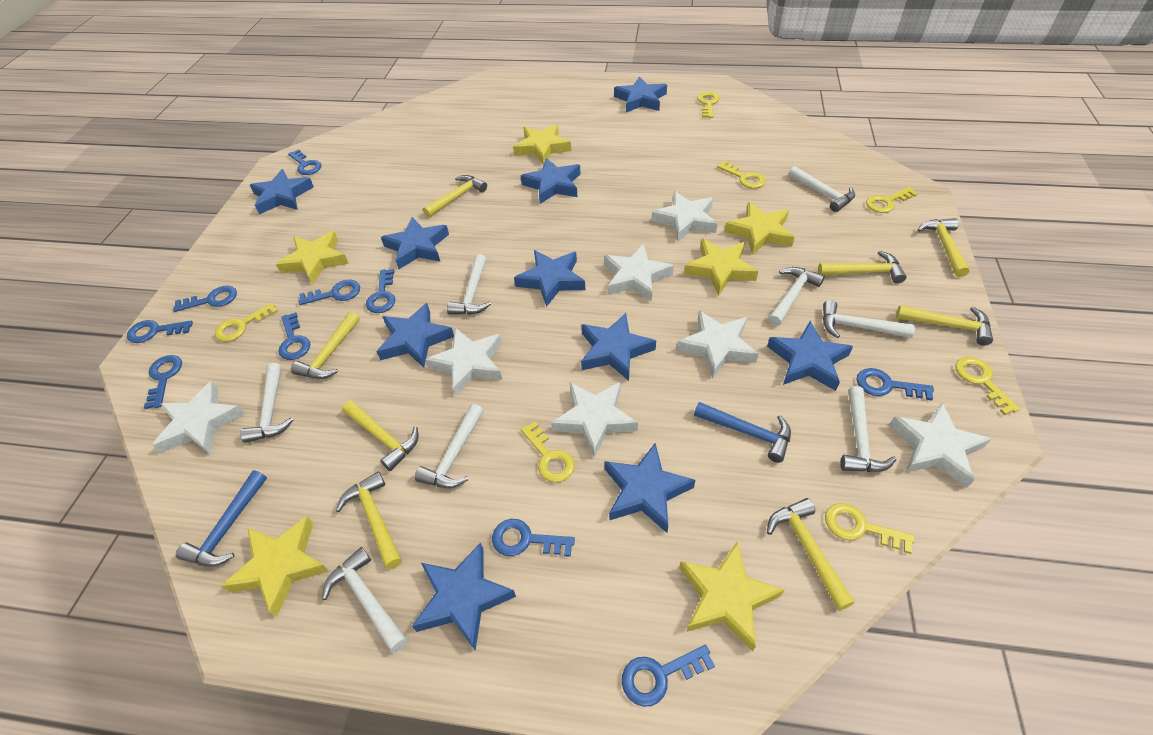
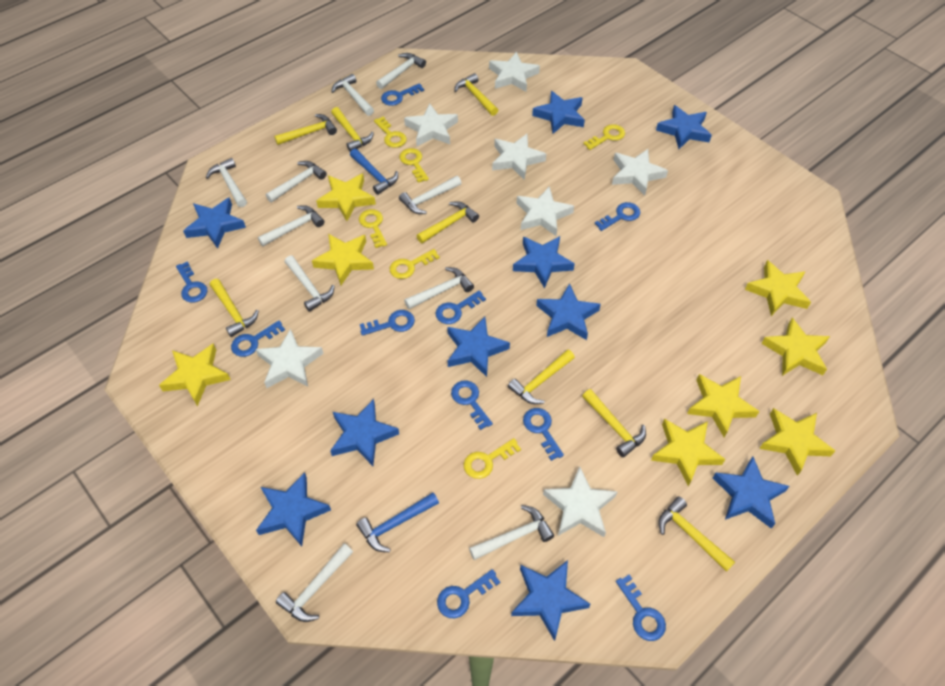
white hammer: [240,363,293,443] [322,547,407,653] [414,404,484,488] [447,254,491,315] [768,267,825,326] [789,166,855,212] [823,300,915,338] [841,386,896,472] = 8 -> [206,158,247,207] [258,205,324,246] [266,161,327,202] [276,544,353,622] [284,256,335,312] [331,74,374,116] [376,53,426,89] [399,176,461,214] [404,267,474,309] [469,505,554,560] = 10
yellow key: [215,302,278,342] [521,421,575,483] [697,92,720,118] [717,161,766,189] [825,503,915,554] [866,187,918,213] [955,357,1020,415] = 7 -> [359,209,387,248] [374,117,407,148] [390,249,440,279] [399,148,429,183] [464,438,521,479] [583,124,625,150] = 6
yellow star: [222,516,329,617] [276,231,349,285] [513,124,572,165] [679,541,784,652] [684,239,758,296] [724,202,795,255] = 6 -> [159,344,231,406] [312,234,374,285] [316,173,376,221] [651,419,725,486] [687,374,759,437] [745,260,811,316] [759,408,835,476] [761,318,830,376] = 8

